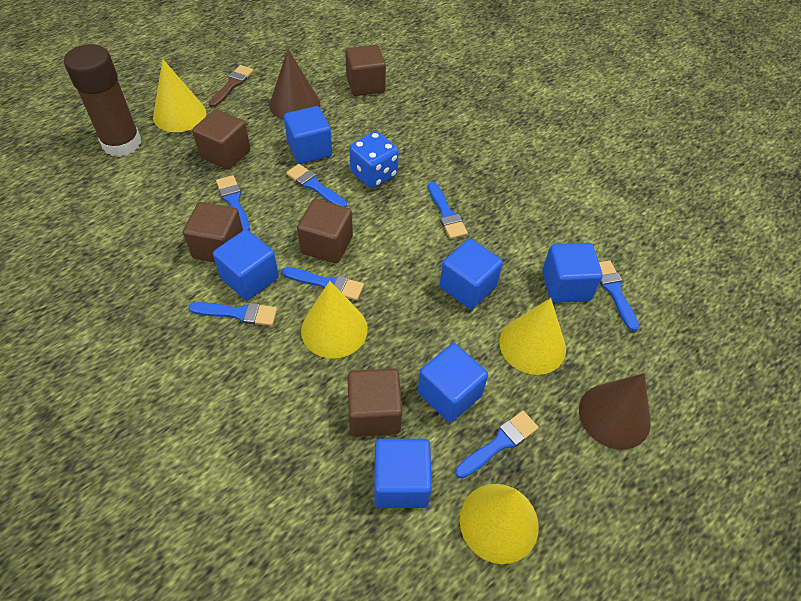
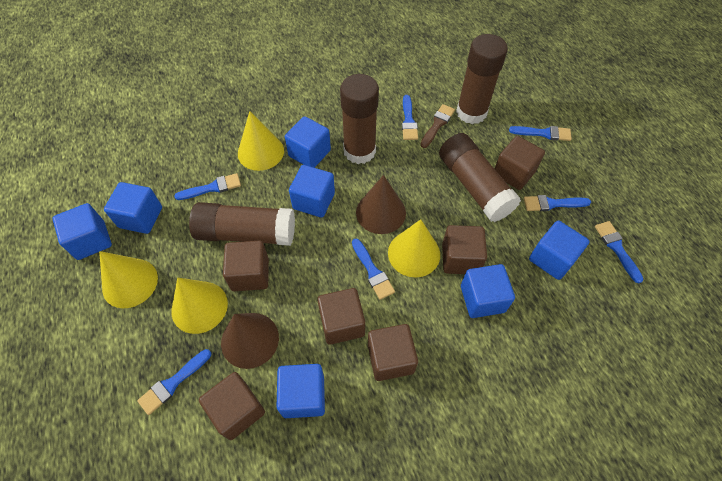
blue cube: [213,230,279,301] [284,106,332,164] [374,439,432,508] [418,343,488,423] [440,239,503,309] [542,243,603,303] = 6 -> [52,203,112,260] [104,182,162,234] [277,364,325,418] [285,116,331,168] [289,165,335,218] [461,264,515,318] [529,221,590,280] = 7
blue dice: [349,131,399,188] = 1 -> none = 0
brown cube: [183,202,243,262] [192,109,250,170] [297,199,353,264] [345,45,386,96] [347,369,402,437] = 5 -> [199,372,265,440] [223,240,269,291] [317,288,365,345] [368,324,418,381] [442,225,487,274] [494,136,545,190] = 6
brown glue stick: [64,44,141,157] = 1 -> [189,202,295,246] [340,74,379,164] [439,133,521,222] [456,34,508,124] = 4

